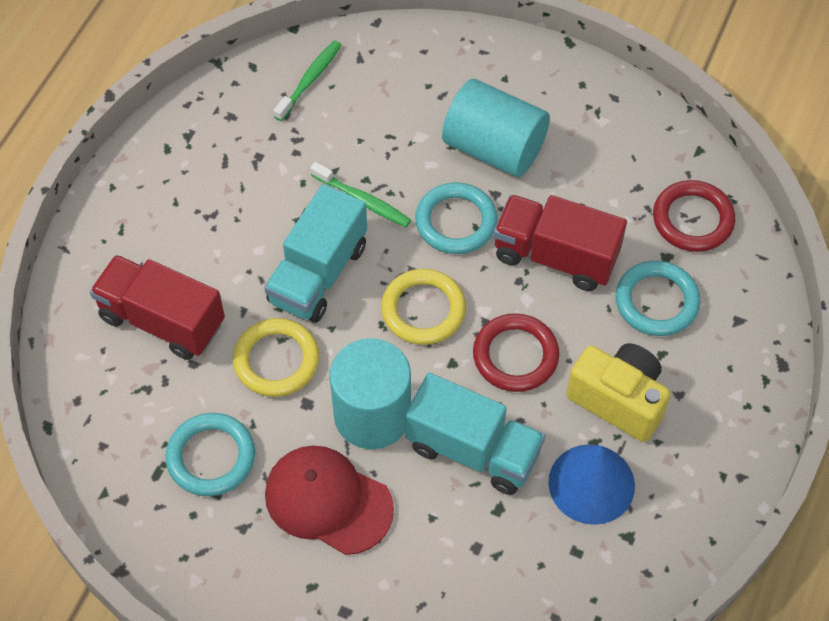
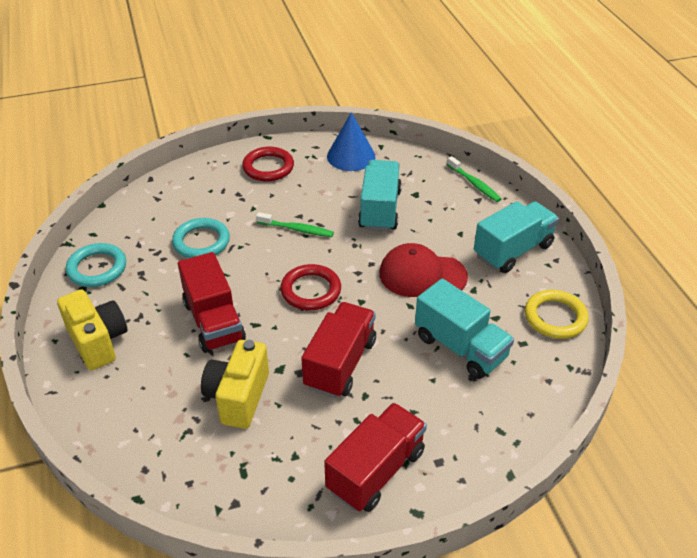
red truck: [90,255,225,360] [493,195,627,291] = 2 -> [178,252,246,353] [301,302,376,398] [324,403,427,512] = 3
turquoise cylinder: [330,338,411,449] [442,79,550,177] = 2 -> none = 0
turquoise ring: [165,413,255,496] [415,182,498,254] [615,261,701,336] = 3 -> [66,243,126,287] [172,218,230,258] = 2
turquoise truck: [264,184,367,323] [405,373,545,495] = 2 -> [358,160,402,231] [415,278,514,379] [474,201,559,273] = 3
yellow camera: [566,343,671,442] = 1 -> [57,290,128,370] [201,340,269,429] = 2
yellow ring: [233,318,319,397] [381,269,466,345] = 2 -> [525,290,589,339] = 1

